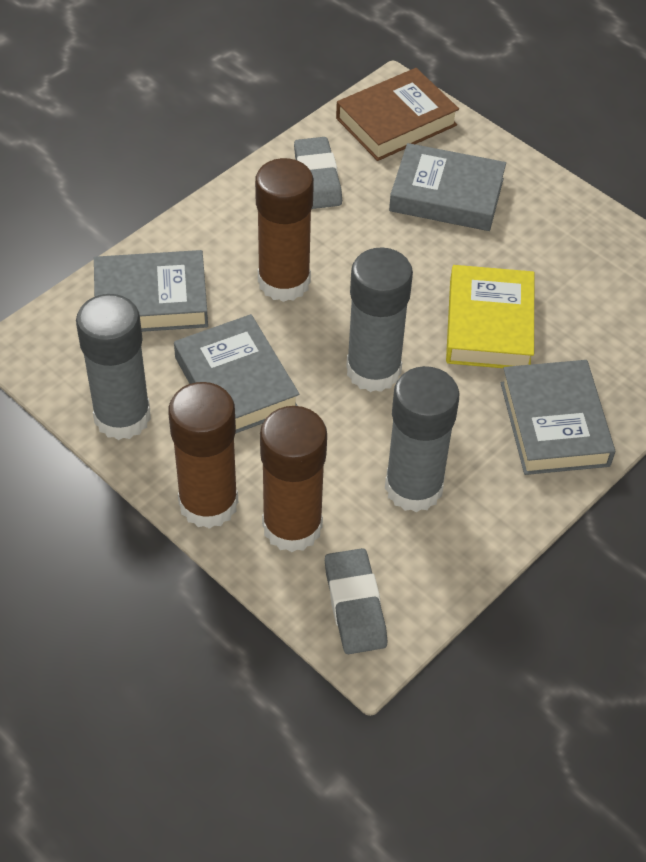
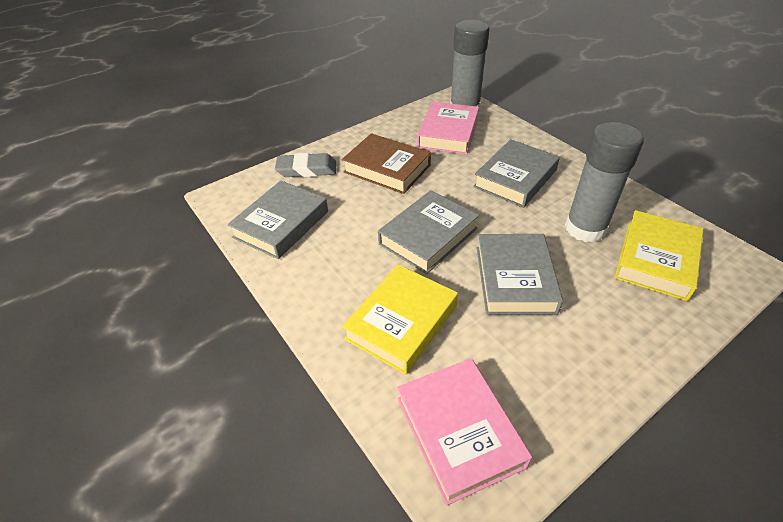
brown glue stick: [168,382,238,529] [255,158,314,302] [260,406,327,552] = 3 -> none = 0
grey eraser: [294,137,342,209] [325,548,387,654] = 2 -> [275,153,336,177] = 1
grey glue stick: [76,294,151,440] [346,247,413,392] [385,366,459,512] = 3 -> [450,20,489,113] [565,122,644,242] = 2
pink book: none = 0 -> [397,358,532,505] [417,102,479,155] = 2
yellow book: [446,265,534,368] = 1 -> [342,264,458,375] [614,210,704,301] = 2

